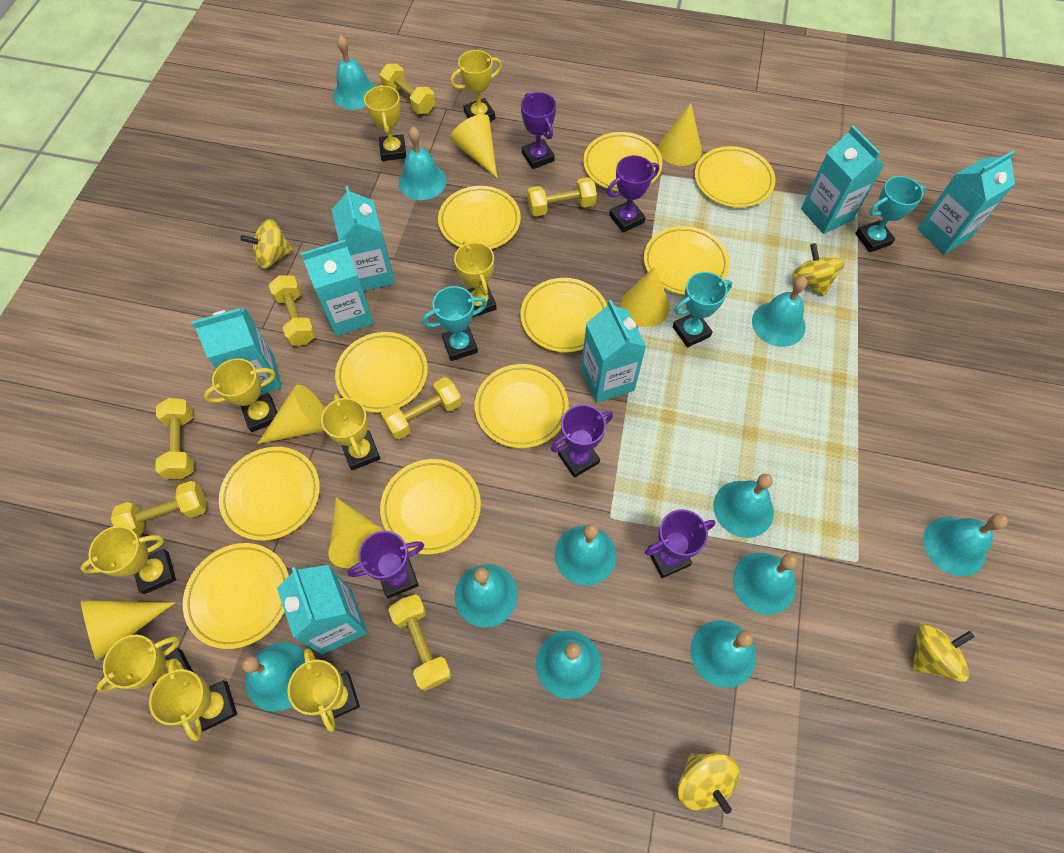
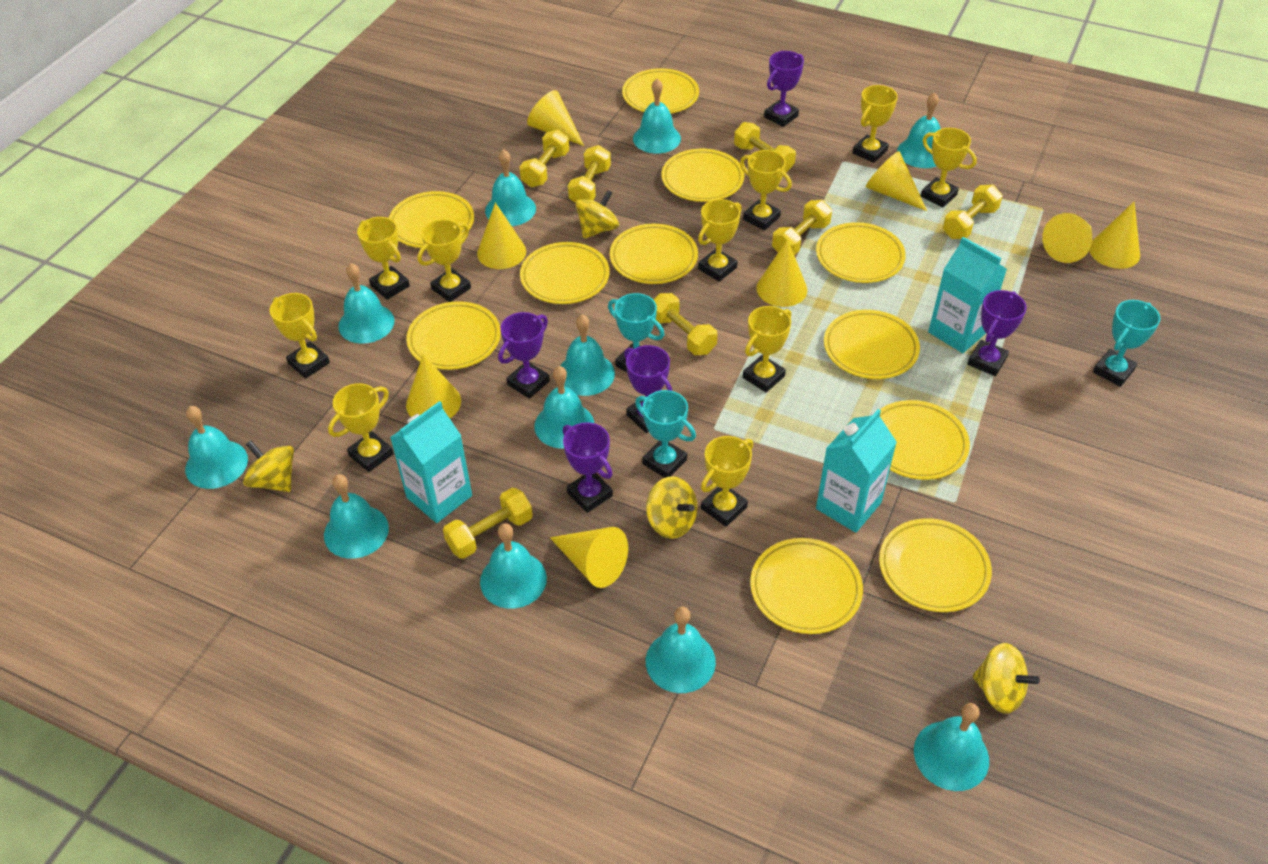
turquoise carton: [192,308,282,395] [277,565,368,655] [301,240,374,336] [332,186,395,291] [581,300,646,403] [801,126,884,234] [917,151,1015,254] = 7 -> [390,401,472,523] [816,409,897,533] [928,237,1007,353] = 3
yellow cone: [81,600,175,661] [257,385,325,444] [328,497,384,568] [450,114,497,178] [621,267,670,327] [658,103,702,166] = 6 -> [406,354,461,418] [477,202,526,269] [527,90,584,146] [550,527,628,588] [757,239,807,307] [865,151,927,211] [1042,213,1092,263] [1089,201,1140,269] = 8
yellow plate: [183,543,289,649] [219,447,320,541] [335,332,428,413] [380,459,481,555] [438,186,521,249] [475,364,569,448] [520,278,607,353] [583,132,663,192] [644,226,729,295] [695,146,775,208] = 10 -> [389,191,474,248] [406,301,501,370] [520,242,610,304] [610,224,698,284] [622,68,699,114] [661,149,744,202] [750,538,863,634] [816,222,906,283] [824,310,920,379] [879,518,992,612] [880,400,970,480] = 11
yellow trophy: [80,526,176,594] [96,635,193,692] [149,659,237,741] [204,358,277,432] [288,648,360,732] [321,394,380,470] [364,85,406,161] [450,50,502,121] [454,241,497,317] = 9 -> [270,293,330,378] [328,383,393,472] [357,217,410,300] [418,219,471,302] [698,199,741,282] [701,436,753,527] [740,150,792,231] [743,306,791,392] [853,85,898,163] [921,128,977,207] = 10

